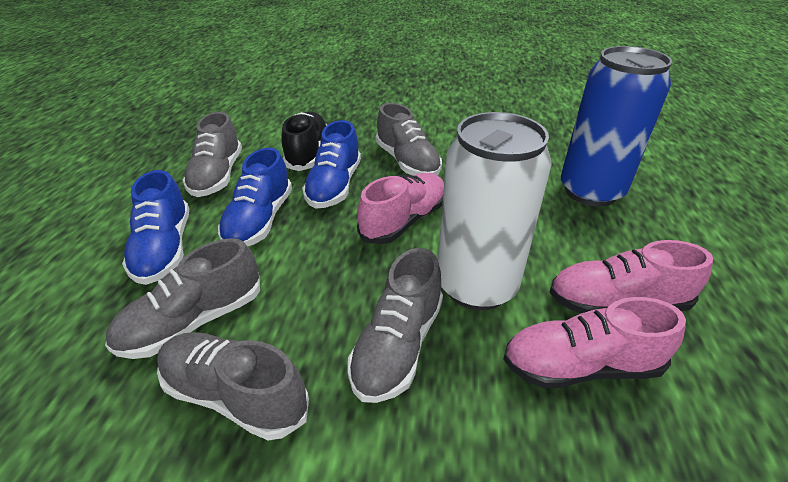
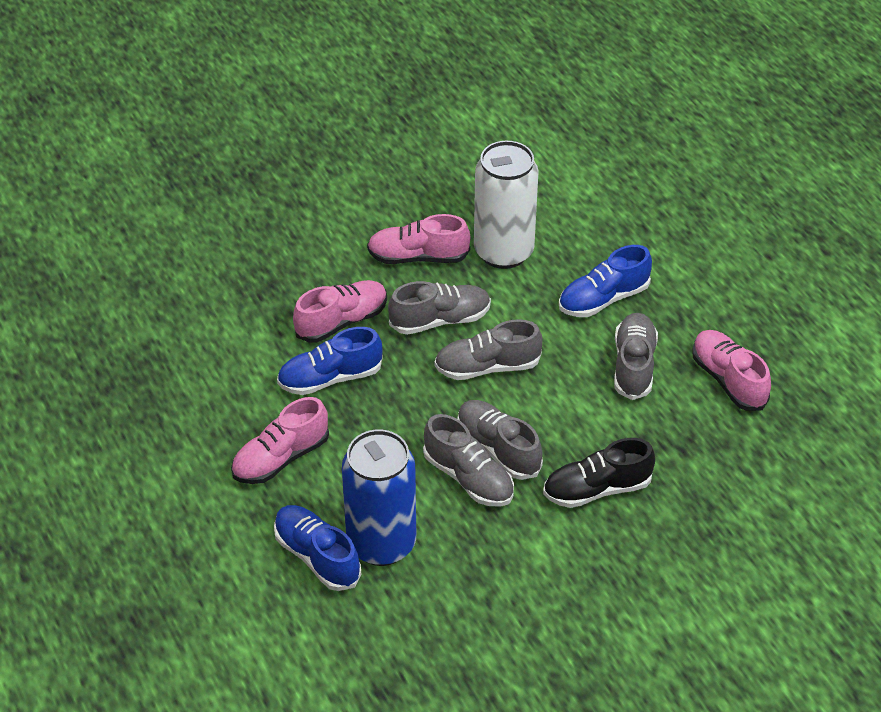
pink shoe: [357,173,444,244] [503,297,686,388] [549,240,713,314] = 3 -> [231,397,329,484] [293,280,387,343] [367,214,470,264] [692,330,771,411] = 4

